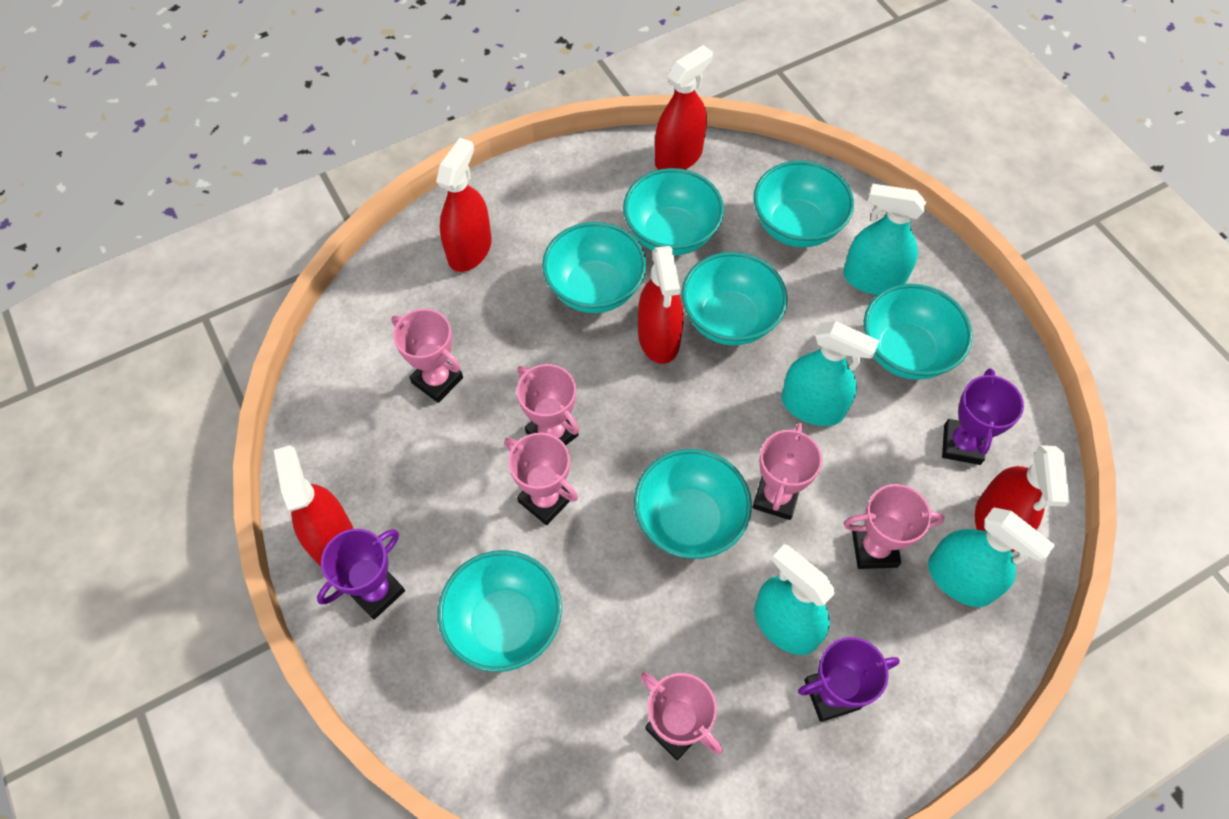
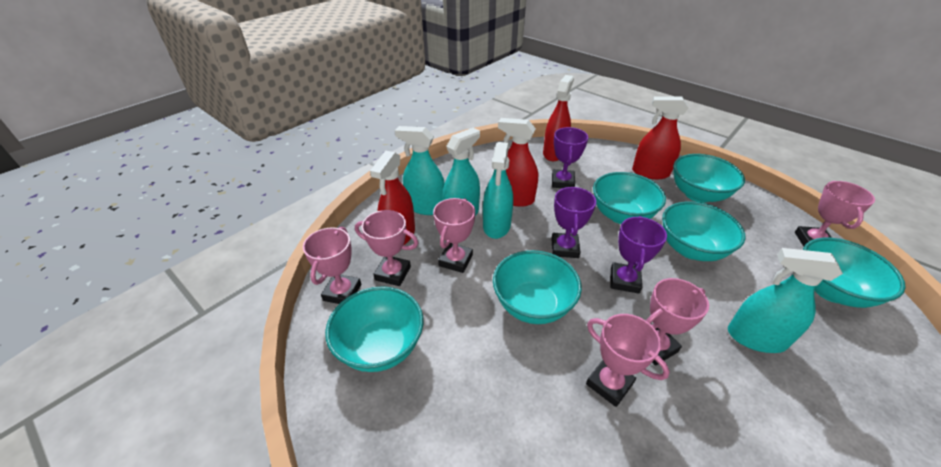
red spray bottle: [274,445,353,566] [436,138,492,272] [638,246,684,364] [655,45,713,170] [975,445,1070,553] = 5 -> [370,151,415,245] [498,118,538,207] [543,75,574,161] [632,96,688,179] = 4
turquoise bowl: [438,550,562,672] [542,222,646,313] [623,168,724,256] [634,449,752,559] [681,252,788,345] [753,161,854,248] [864,284,973,380] = 7 -> [325,286,423,372] [493,250,582,324] [593,172,666,224] [662,201,746,261] [673,154,745,203] [803,238,906,308] = 6

